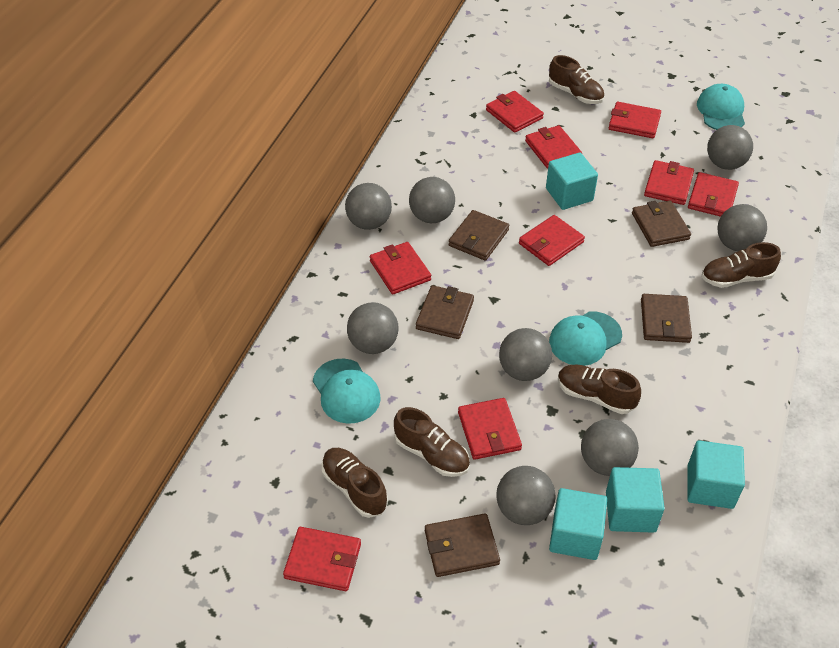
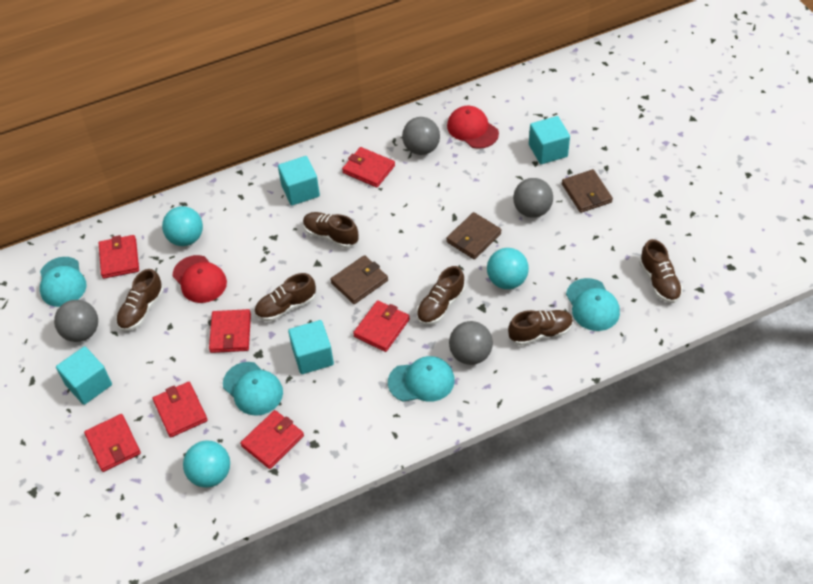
brown shoe: [322,448,388,518] [394,407,470,477] [549,55,604,104] [558,365,641,414] [702,242,781,288] = 5 -> [116,269,164,331] [254,273,316,321] [303,212,358,248] [416,266,465,325] [508,310,573,346] [639,239,683,303] = 6
brown wallet: [416,285,474,339] [425,514,500,577] [449,210,509,261] [632,201,691,247] [641,294,692,343] = 5 -> [330,255,388,304] [446,212,501,259] [562,169,613,213] = 3
grey ball: [345,183,392,230] [347,302,399,354] [409,177,455,223] [496,466,556,525] [499,328,552,381] [581,419,639,476] [707,125,753,170] [717,204,767,251] = 8 -> [54,300,98,342] [402,117,440,155] [449,321,493,365] [513,178,553,218] = 4
red cap: none = 0 -> [173,255,227,303] [447,106,499,149] = 2
red wallet: [283,527,361,591] [370,242,431,294] [458,398,522,460] [486,91,544,133] [519,215,585,266] [525,125,582,169] [609,102,661,138] [644,160,694,205] [688,172,739,217] = 9 -> [84,414,141,472] [99,235,139,279] [152,382,208,438] [209,309,251,353] [240,410,304,469] [342,147,395,188] [353,300,410,352] = 7
turquoise ball: none = 0 -> [162,206,203,246] [183,440,230,488] [487,248,529,289] = 3
turquoise cap: [313,358,381,424] [549,311,622,366] [697,84,745,130] = 3 -> [40,257,86,307] [223,362,283,416] [388,356,455,402] [566,278,620,331] = 4

